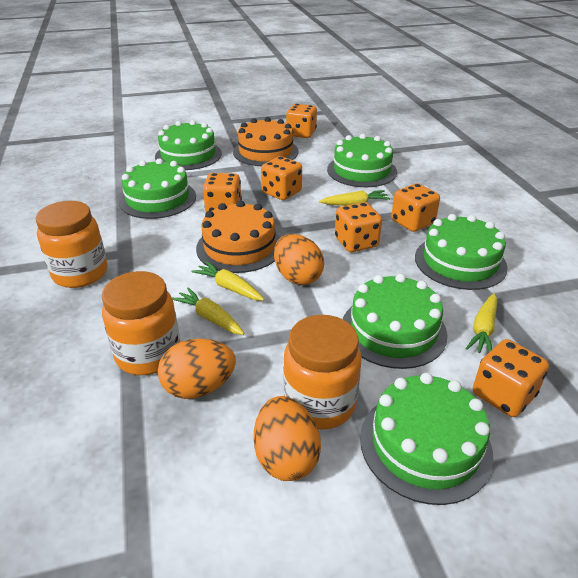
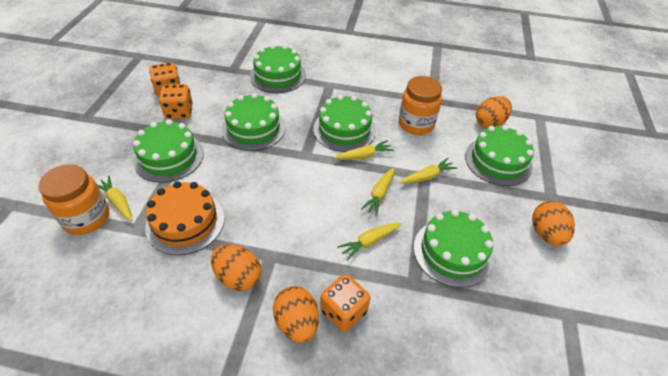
orange cake: [196,201,280,273] [233,117,299,166] = 2 -> [145,181,224,255] = 1
orange dice: [203,173,242,212] [261,156,302,200] [286,104,317,138] [335,202,382,252] [391,183,440,232] [473,339,549,417] = 6 -> [149,62,180,98] [159,84,193,119] [320,274,370,332] = 3
orange egg: [158,339,236,399] [254,396,321,481] [274,234,324,285] = 3 -> [211,244,261,291] [273,286,319,343] [476,96,512,128] [532,201,575,246] = 4
orange jar: [35,201,107,288] [102,271,180,375] [283,315,362,430] = 3 -> [38,164,109,235] [399,76,442,135] = 2
yellow carrot: [172,287,245,335] [191,261,264,301] [319,190,390,206] [466,293,497,353] = 4 -> [97,176,132,221] [334,140,394,160] [337,222,401,261] [361,168,394,216] [400,158,457,183] = 5

